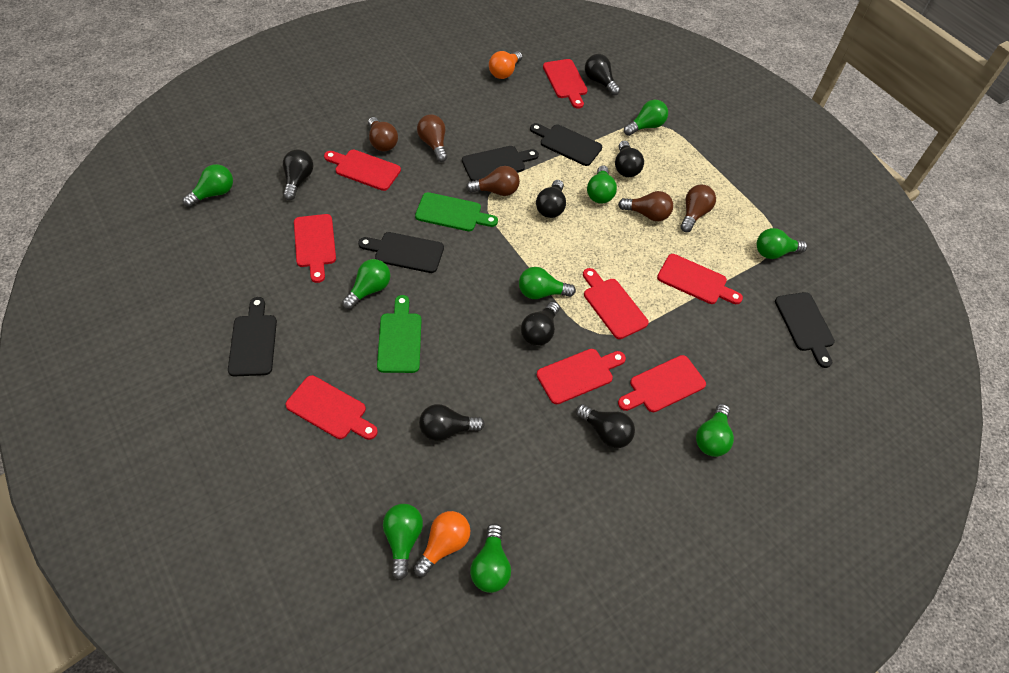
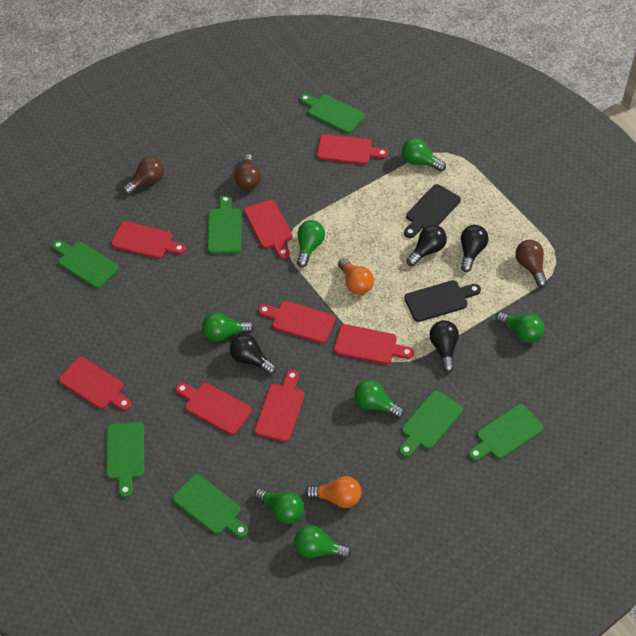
black cutting board: [228,297,277,377] [358,232,444,273] [462,146,539,181] [530,123,602,166] [775,292,835,368] = 5 -> [404,184,461,238] [404,280,481,322] = 2
black light bulb: [283,149,313,200] [419,404,485,441] [521,302,559,346] [536,180,566,218] [576,404,635,448] [585,54,620,96] [615,141,644,177] = 7 -> [230,334,276,374] [406,225,447,266] [430,320,459,372] [461,225,489,272] = 4
brown light bulb: [368,117,398,151] [417,115,447,162] [466,166,520,196] [618,191,673,221] [680,185,716,232] = 5 -> [123,157,164,195] [235,154,261,190] [515,240,547,287] = 3
green cutting board: [377,295,421,373] [415,192,498,231] = 2 -> [52,240,119,288] [106,422,145,498] [173,474,248,538] [207,194,242,254] [300,94,364,134] [399,390,463,457] [469,404,544,461] = 7
green light bulb: [182,164,233,207] [342,259,390,309] [383,504,423,580] [470,523,511,593] [519,267,576,299] [587,166,617,204] [624,100,668,136] [696,404,734,457] [756,228,807,259] = 9 -> [202,313,254,342] [254,488,304,524] [294,525,351,558] [297,220,325,267] [354,380,405,418] [402,138,446,172] [496,312,544,343] = 7

